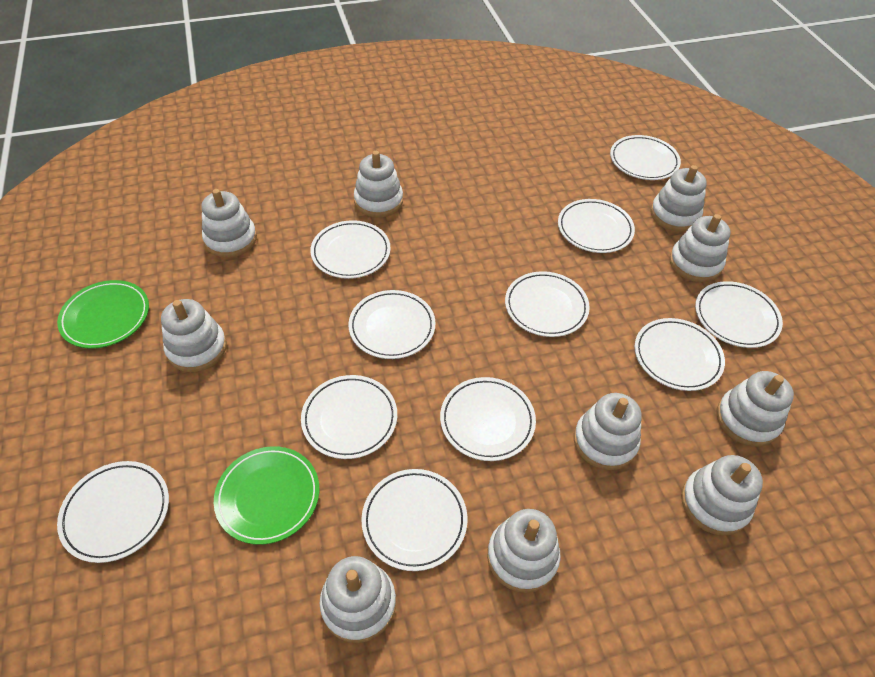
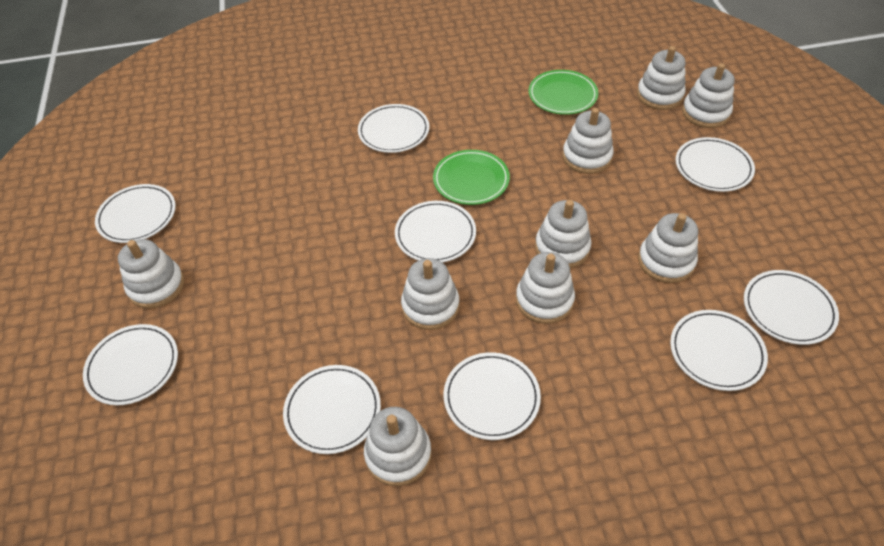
white plate: [57,461,169,563] [301,375,397,459] [310,220,391,279] [348,290,435,359] [361,469,467,571] [440,377,536,461] [505,271,590,337] [558,199,635,253] [610,135,681,180] [634,318,725,391] [695,281,783,348] = 11 -> [83,324,178,406] [95,184,176,243] [283,365,381,454] [358,104,429,153] [395,201,476,262] [444,352,541,440] [670,310,768,391] [675,137,755,192] [744,270,839,345] = 9
white stacking toy: [161,299,227,372] [202,189,257,258] [320,556,396,643] [354,151,403,217] [487,509,561,593] [574,393,642,470] [651,165,707,232] [670,214,730,282] [681,455,763,536] [717,371,794,447] = 10 -> [118,239,184,309] [364,407,432,486] [401,258,459,330] [516,252,575,324] [535,200,591,268] [562,108,614,174] [637,46,686,110] [638,213,698,283] [682,63,735,128] = 9

